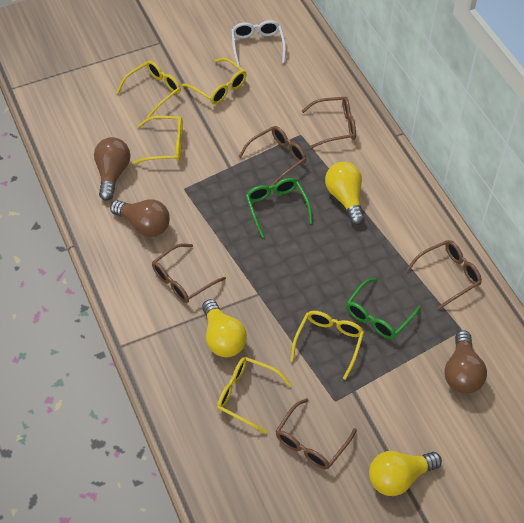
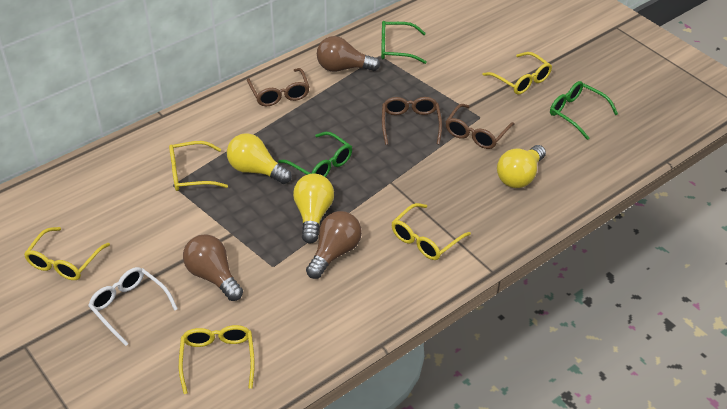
brown glasses: [152,243,226,303] [239,126,306,186] [276,398,357,469] [302,97,356,148] [407,240,482,309] = 5 -> [247,68,310,106] [382,97,442,145] [445,104,514,149] = 3
green glasses: [246,178,313,238] [346,278,421,339] = 2 -> [278,132,352,177] [381,21,427,64] [550,81,618,140] = 3

